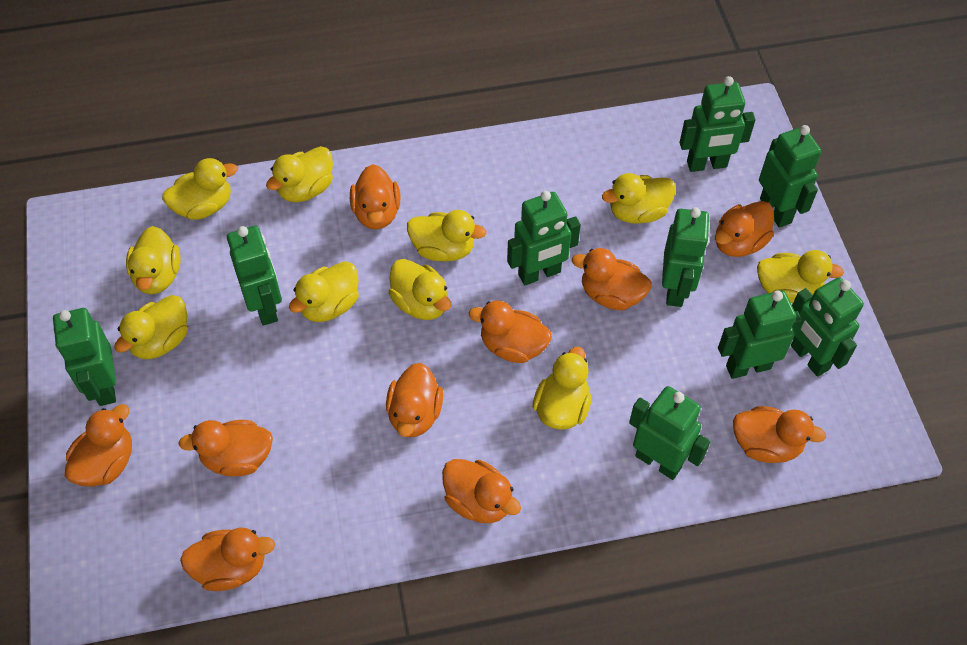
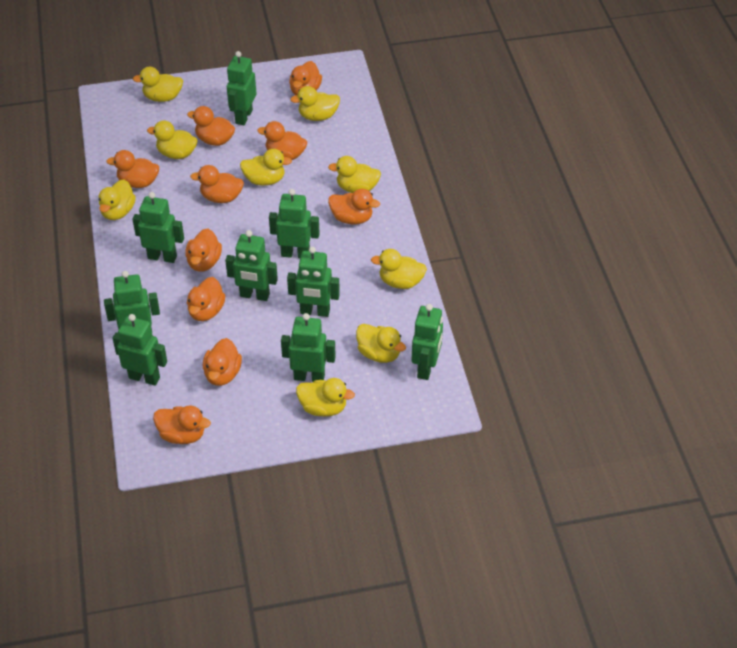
yellow duck: [114,295,188,359] [126,226,180,294] [162,158,238,220] [266,146,333,202] [289,261,359,322] [389,259,451,320] [407,210,486,262] [533,347,592,430] [602,173,676,224] [757,250,844,303] = 10 -> [99,179,136,220] [133,67,183,102] [147,120,197,159] [240,149,292,186] [290,86,340,121] [296,378,355,417] [328,156,381,193] [356,324,406,363] [371,249,427,289] = 9

